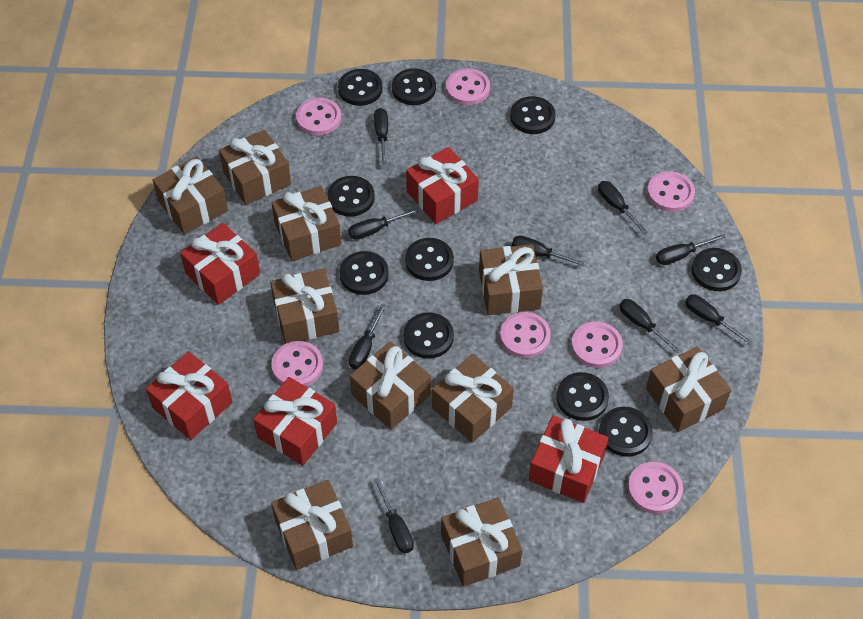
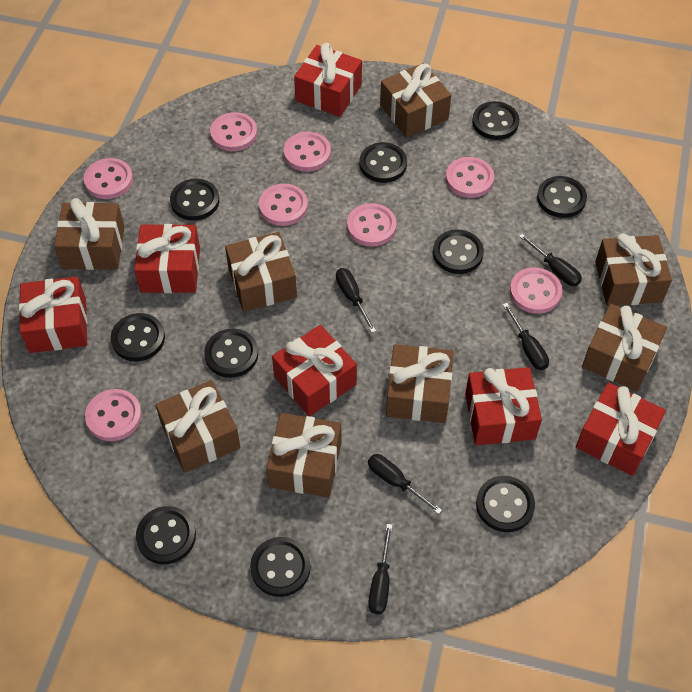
black screwdriver: [348,208,419,240] [349,304,386,369] [374,108,388,165] [374,477,414,553] [512,235,585,267] [598,181,648,234] [620,299,681,354] [656,234,726,265] [685,294,753,345] = 9 -> [336,268,376,333] [368,454,442,514] [368,524,392,614] [503,303,549,370] [519,233,582,286] = 5
brown gift: [152,156,228,234] [219,130,291,205] [270,269,339,344] [271,186,341,261] [271,480,353,570] [350,341,431,430] [432,354,514,443] [441,497,522,587] [479,244,543,315] [646,346,731,432] = 10 -> [54,198,125,270] [155,380,240,473] [225,232,297,312] [266,413,341,497] [380,63,451,138] [386,344,453,423] [582,304,667,391] [595,233,672,306] = 8
pink button: [271,341,323,386] [296,98,341,136] [446,68,490,105] [500,312,551,358] [571,321,623,368] [628,462,683,514] [647,171,695,212] = 7 -> [84,158,133,199] [85,389,142,441] [210,112,257,151] [259,184,308,226] [284,132,331,172] [347,203,397,247] [446,157,494,198] [510,267,562,314] = 8
red gift: [146,351,232,440] [180,223,260,305] [253,377,337,466] [406,147,479,224] [529,416,608,503] = 5 -> [19,277,87,353] [134,224,200,293] [272,325,357,416] [294,43,362,117] [465,367,542,445] [576,382,666,476] = 6

